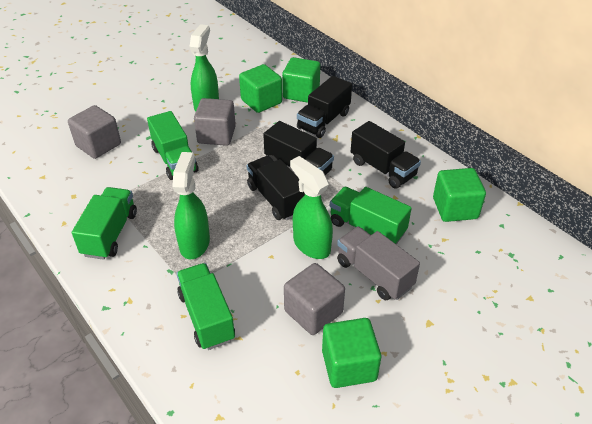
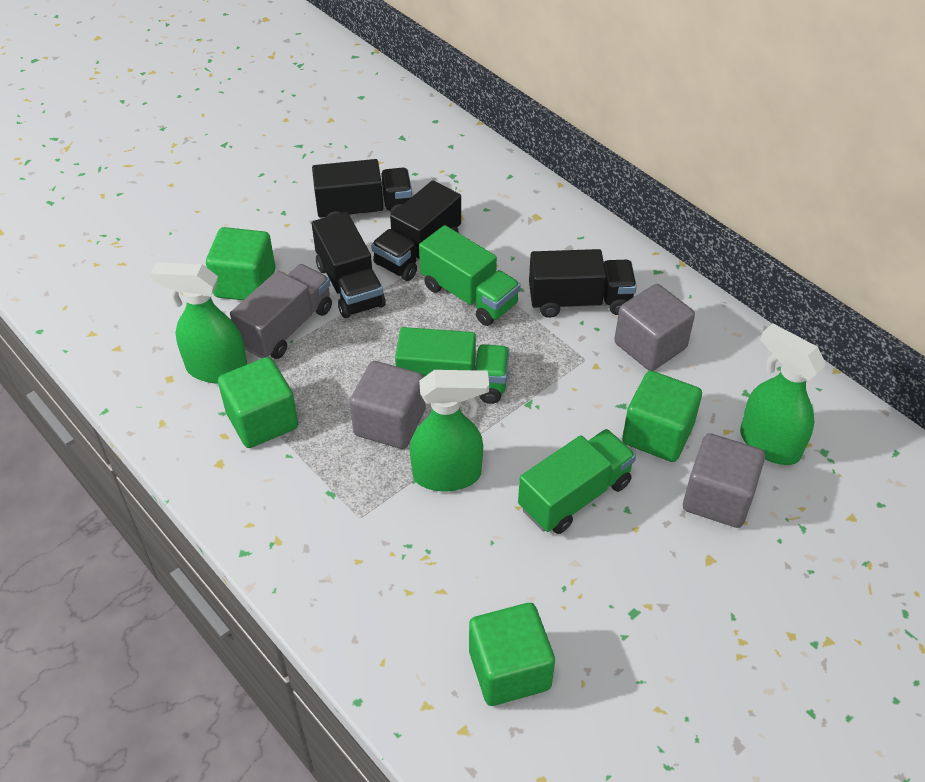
green truck: [72,187,137,260] [147,111,198,180] [176,263,235,350] [330,187,412,244] = 4 -> [395,327,509,404] [419,225,521,326] [518,429,636,534] = 3

